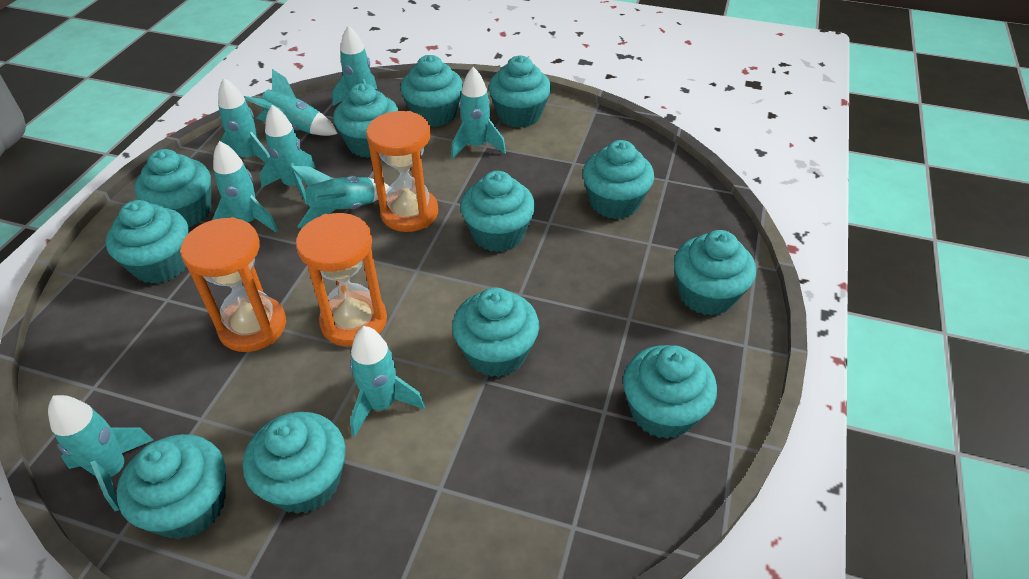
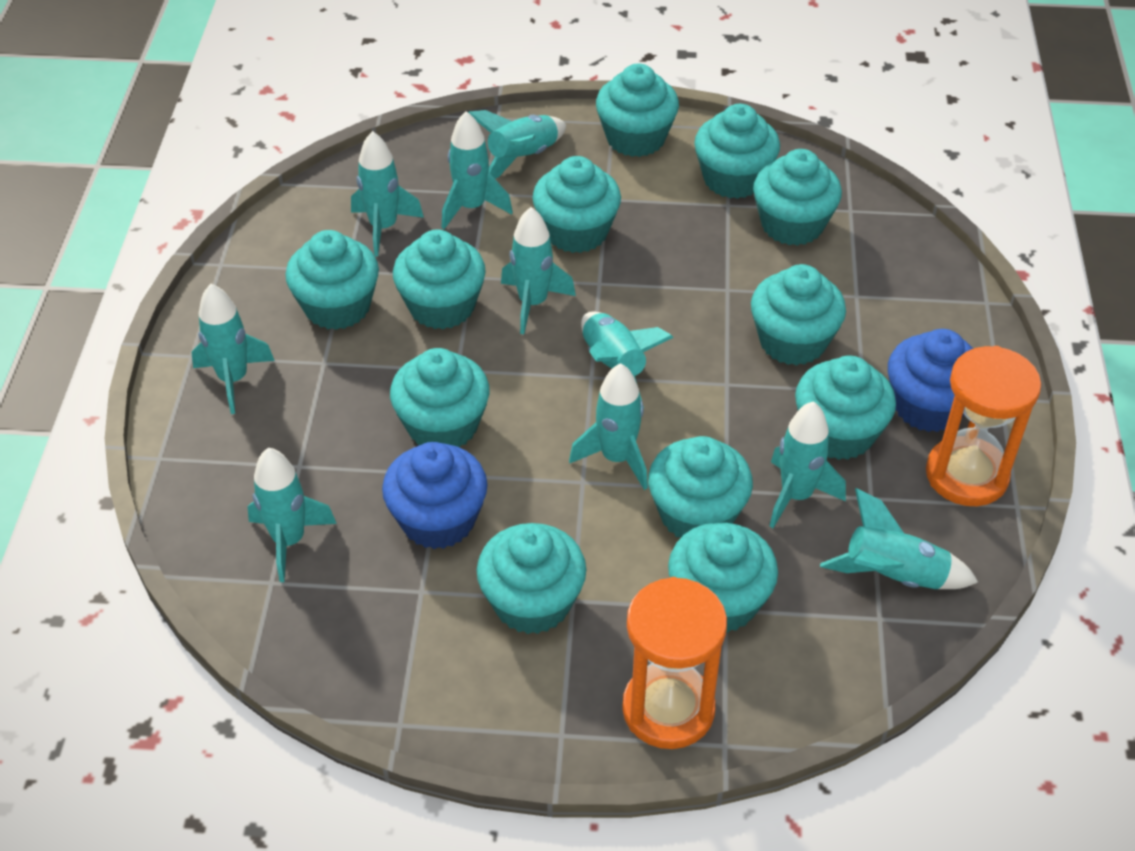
blue cupcake: none = 0 -> [382,442,488,549] [888,329,973,432] = 2
orange hourglass: [180,217,286,352] [296,213,387,347] [366,111,438,232] = 3 -> [622,577,727,749] [926,346,1041,506] = 2
turquoise rocket: [48,395,153,511] [212,141,278,232] [218,78,270,163] [244,69,338,136] [260,105,316,204] [290,166,390,228] [332,25,377,106] [350,326,425,437] [451,67,506,159] = 9 -> [192,284,275,414] [248,448,337,582] [351,131,424,257] [441,111,513,229] [468,110,566,179] [501,207,576,334] [569,363,648,490] [581,312,674,408] [769,401,846,528] [820,488,978,589] = 10

